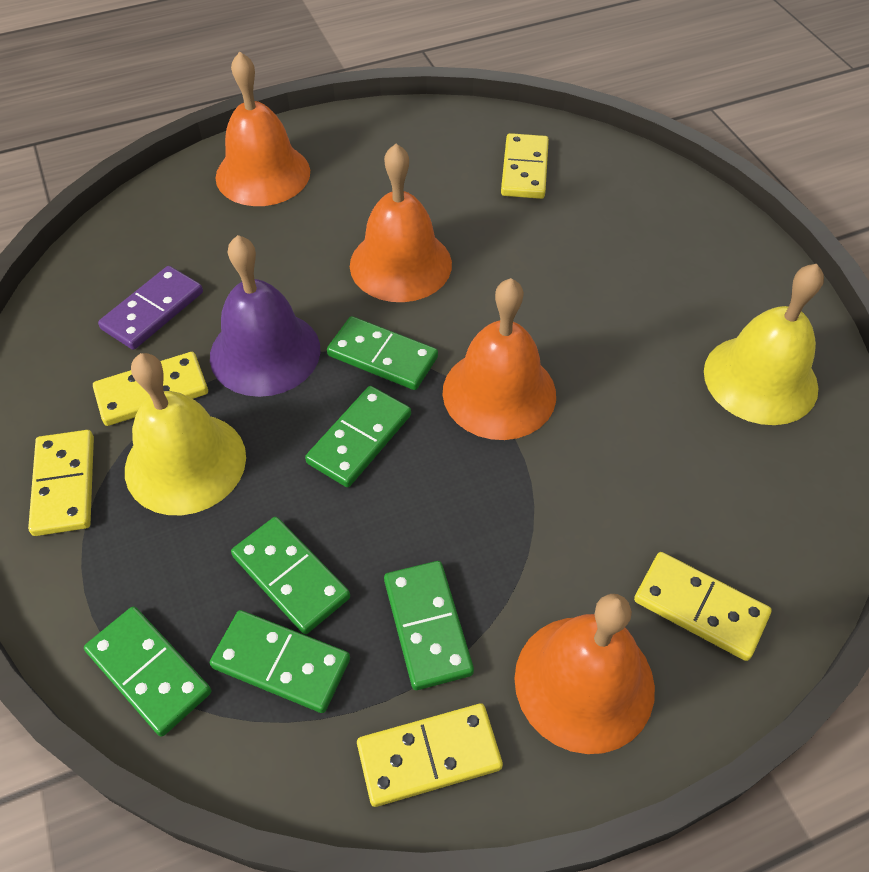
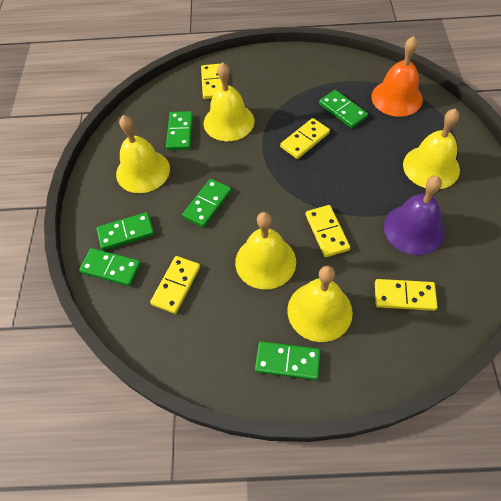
orange bell: [215,51,310,206] [350,143,452,302] [443,278,556,440] [514,594,655,754] = 4 -> [371,36,423,117] = 1
purple domino: [98,266,203,350] = 1 -> none = 0
yellow bell: [125,353,246,515] [704,264,824,425] = 2 -> [116,115,170,193] [204,62,254,141] [235,212,296,289] [287,266,353,342] [403,108,460,189] = 5

